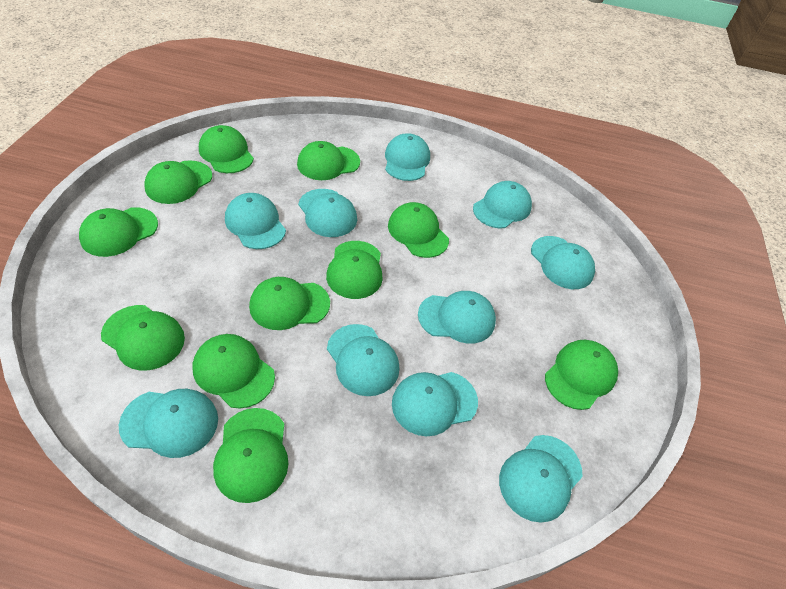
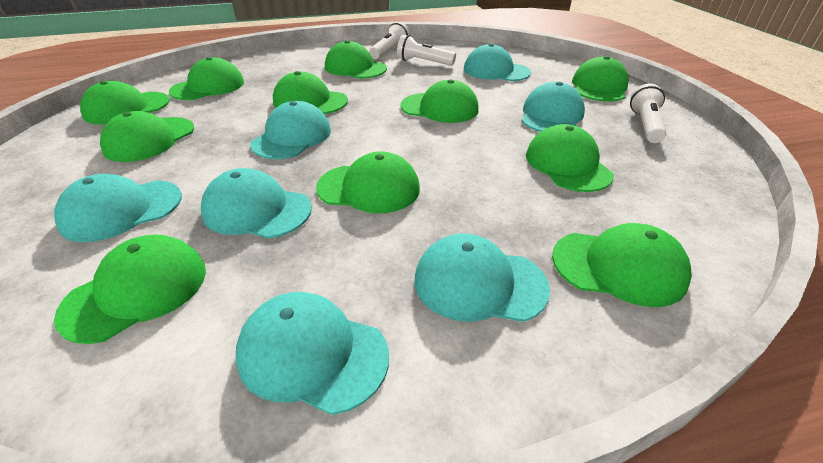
turquoise cap: [119,389,218,458] [225,193,286,249] [298,189,357,237] [327,324,399,396] [385,133,430,181] [392,372,478,436] [418,291,496,344] [473,181,532,228] [499,435,583,523] [531,236,595,289] = 10 -> [54,174,182,242] [201,168,312,238] [236,292,389,415] [250,101,331,159] [415,234,550,322] [464,43,531,81] [521,82,585,132] = 7
white flashlight: none = 0 -> [369,22,410,59] [397,35,456,66] [630,84,666,143] = 3

